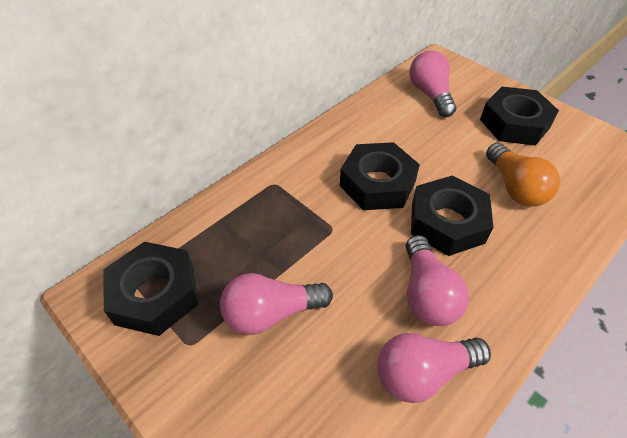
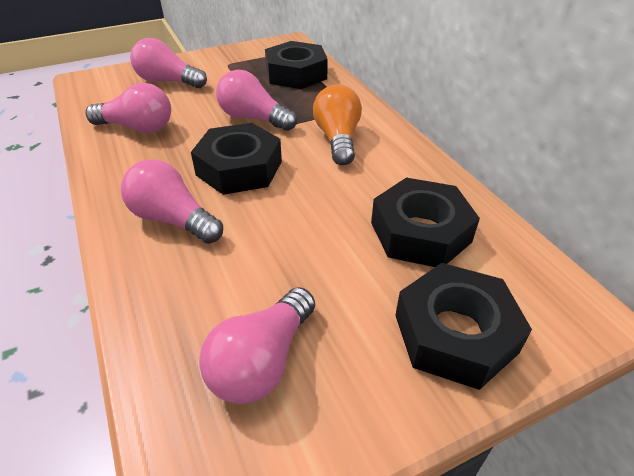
pink light bulb: [220,273,333,335] [377,333,491,403] [406,235,469,326] [410,50,456,117] = 4 -> [86,83,171,133] [121,159,223,244] [130,38,207,88] [199,287,315,404] [216,70,297,131] = 5

